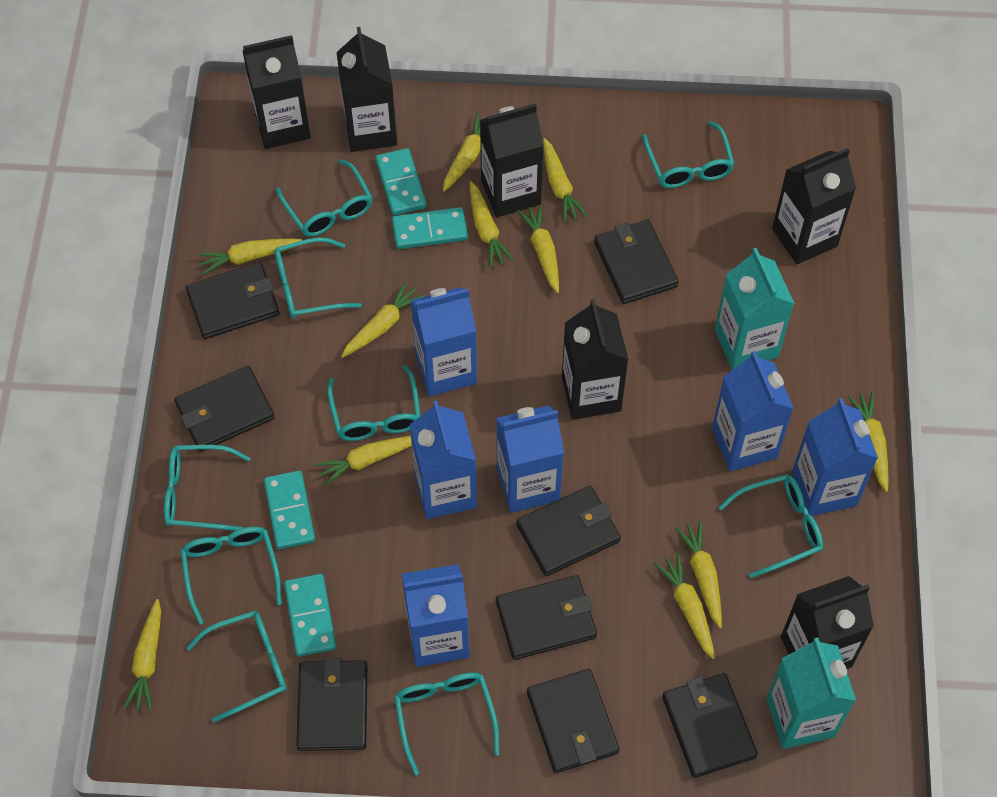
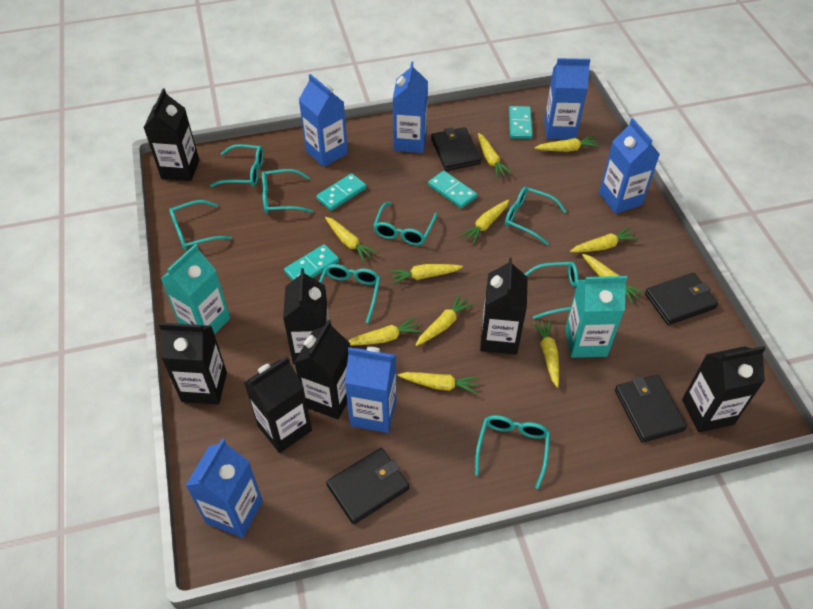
black carton: [242,35,311,149] [336,27,397,152] [480,103,544,217] [562,299,629,420] [772,148,856,264] [781,576,874,669] = 6 -> [144,88,199,181] [159,322,227,405] [244,356,312,453] [283,268,329,364] [294,320,350,419] [480,258,528,355] [682,346,766,432] = 7
black wallet: [174,366,275,452] [186,262,280,339] [296,657,367,751] [496,575,597,660] [516,486,621,576] [527,669,619,773] [594,220,679,304] [662,673,758,778] = 8 -> [326,448,409,525] [431,127,481,171] [615,375,687,442] [645,273,718,325] = 4
turquoise glasses: [164,445,251,531] [180,527,282,625] [186,611,287,722] [274,237,362,318] [276,159,373,237] [327,365,421,441] [394,672,499,775] [642,121,734,188] [718,474,823,578] = 9 -> [169,200,232,250] [210,144,264,187] [262,169,313,214] [319,264,380,323] [373,202,437,246] [475,415,550,489] [505,187,567,246] [525,262,578,319] = 8

